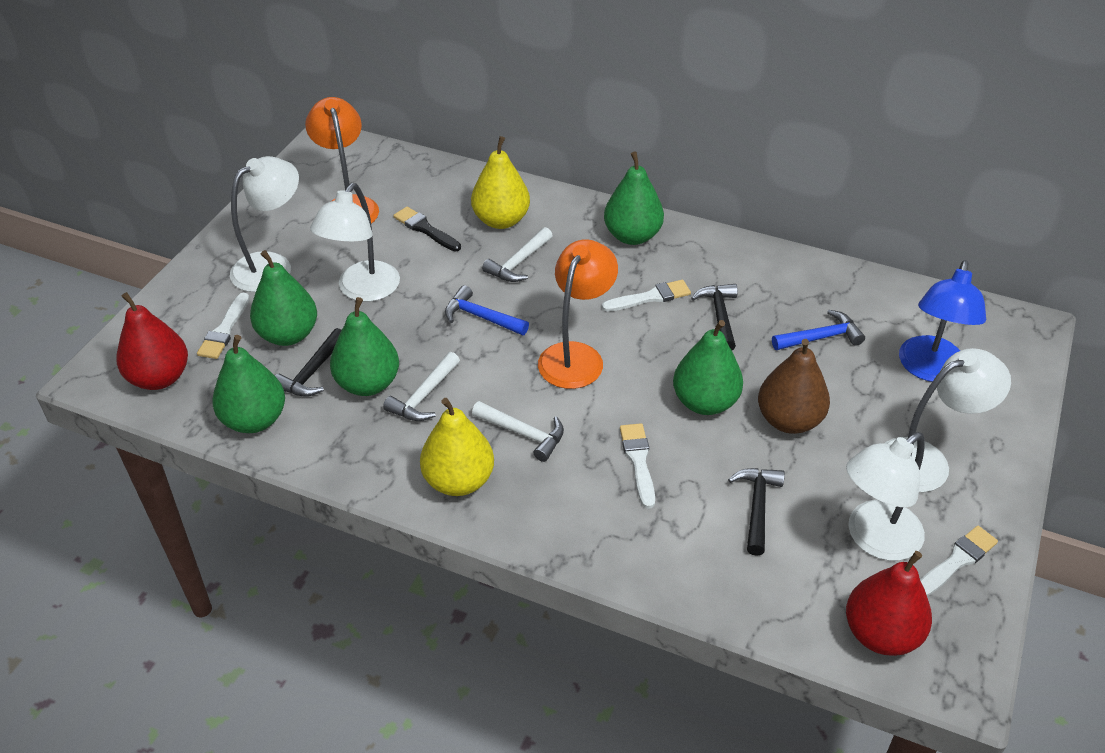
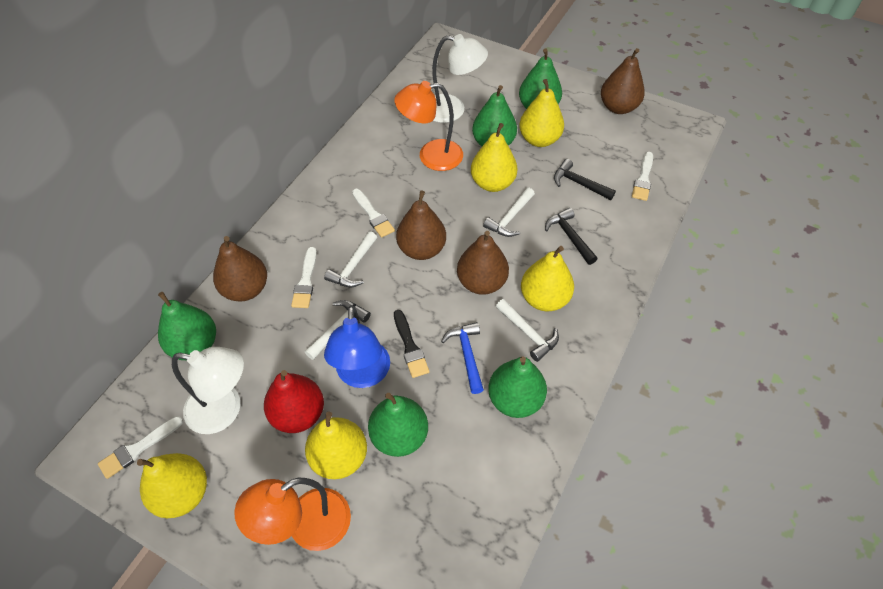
black hammer: [275,328,342,397] [691,284,738,350] [728,468,785,556] = 3 -> [545,208,598,265] [554,159,616,200] = 2
blue hammer: [445,285,529,335] [772,310,865,350] = 2 -> [441,322,484,394] = 1
brown pear: [758,339,830,434] = 1 -> [213,236,267,302] [396,190,446,260] [457,231,509,295] [601,48,645,114] = 4
red pear: [116,292,188,390] [846,551,932,656] = 2 -> [264,370,324,433] = 1
white hammer: [383,352,460,421] [472,401,564,462] [482,227,553,282] = 3 -> [305,300,371,360] [324,231,377,287] [483,188,535,237] [495,299,559,362] = 4
white lamp: [230,156,299,292] [310,183,400,302] [846,432,925,561] [884,348,1011,492] = 4 -> [172,347,244,434] [432,34,488,123] = 2
yellow pear: [420,398,494,496] [471,136,530,229] = 2 -> [137,453,207,518] [305,412,367,479] [471,123,517,192] [519,79,564,147] [521,246,574,311] = 5

